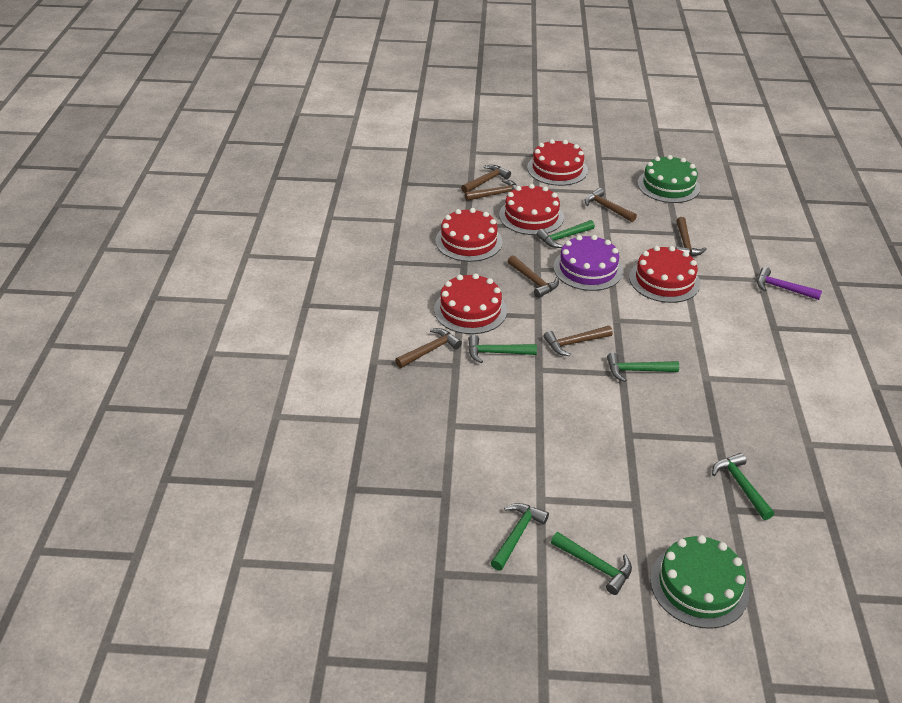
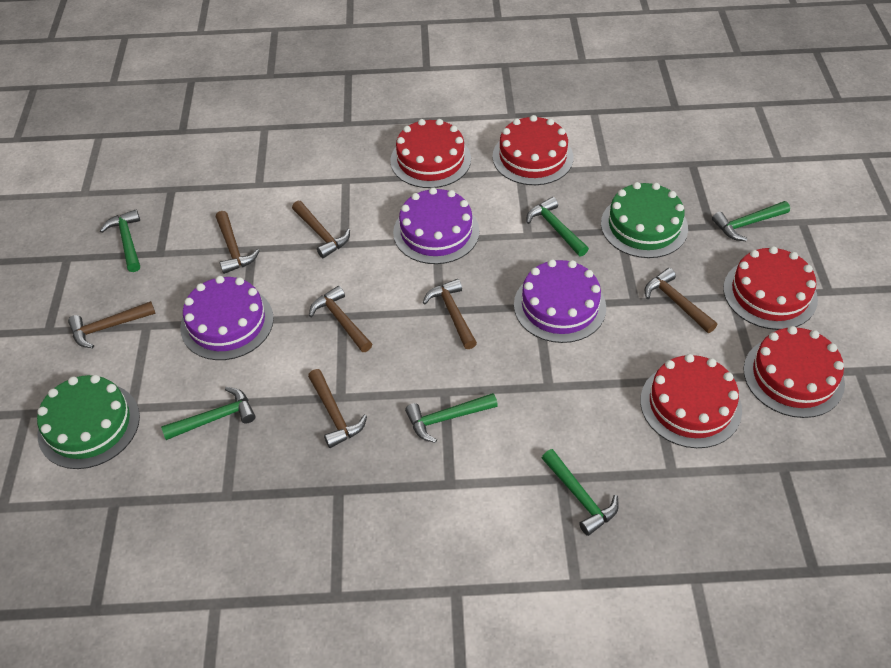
purple cake: [553,235,623,291] = 1 -> [180,276,274,360] [393,187,479,264] [514,259,606,343] = 3
purple hammer: [757,267,822,300] = 1 -> none = 0

